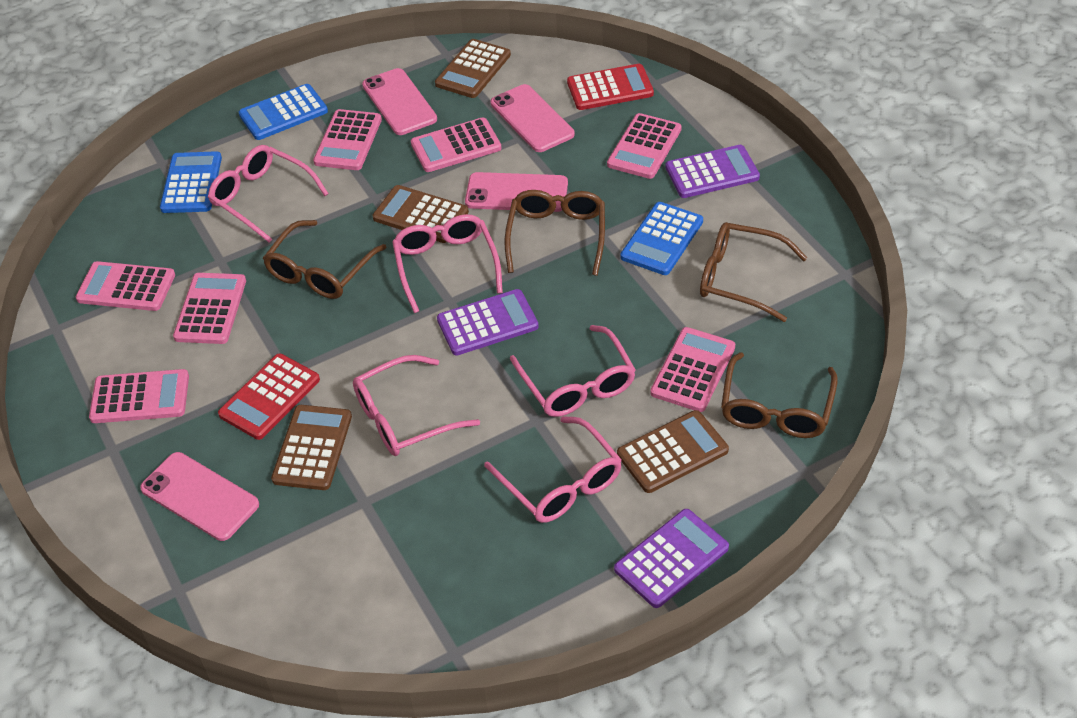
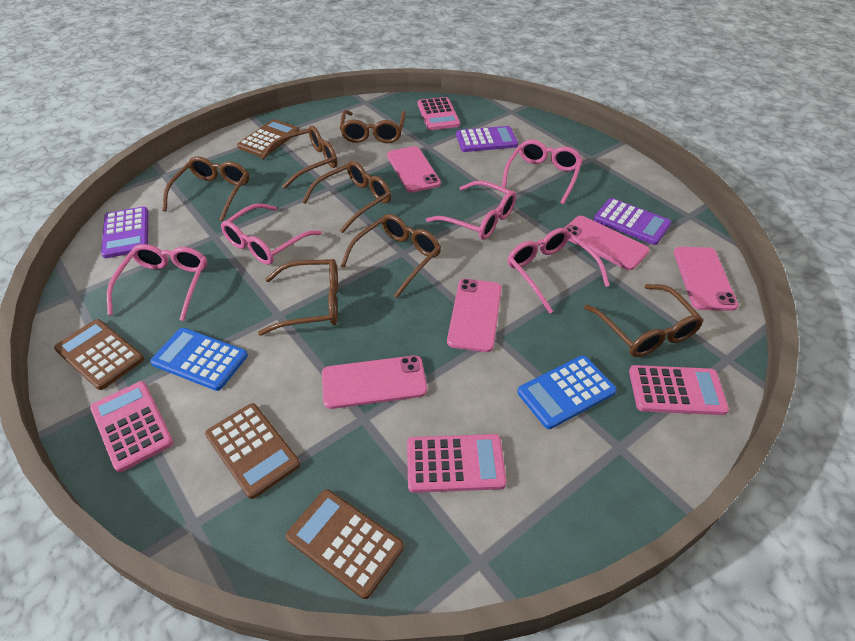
blue calculator: [160,151,222,213] [239,84,328,140] [621,202,703,275] = 3 -> [150,328,248,391] [517,356,617,429] = 2
brown glasses: [263,220,387,299] [505,190,605,276] [700,222,808,322] [721,352,838,438] = 4 -> [162,156,249,221] [258,259,338,336] [261,126,337,189] [302,161,391,233] [340,110,406,143] [340,214,441,298] [584,284,703,357] = 7
pink calculator: [76,261,175,311] [89,369,189,423] [173,273,246,344] [313,109,382,170] [411,117,502,172] [607,113,682,179] [650,327,735,412] = 7 -> [90,381,174,472] [407,434,507,493] [418,97,460,130] [629,365,729,415] = 4
pink phone: [140,452,259,541] [362,68,437,135] [465,172,568,212] [490,84,575,152] = 4 -> [322,355,427,409] [387,146,441,193] [447,279,502,352] [565,216,649,270] [674,247,738,311] = 5
red calculator: [218,353,320,440] [567,64,654,110] = 2 -> none = 0

